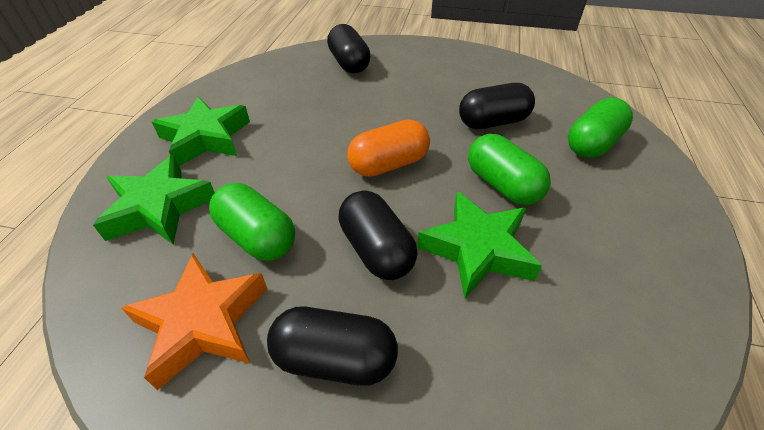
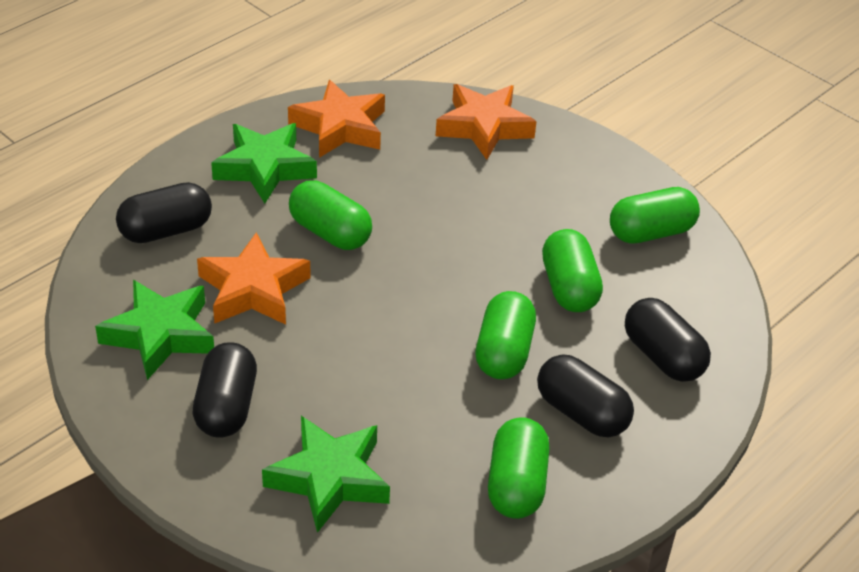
green capsule: [209,183,295,261] [468,134,551,205] [568,98,633,158] = 3 -> [289,180,372,250] [475,291,536,379] [488,417,550,519] [542,229,603,312] [610,187,700,244] = 5
orange capsule: [347,120,430,177] = 1 -> none = 0
orange star: [122,253,267,390] = 1 -> [197,232,311,325] [288,80,385,158] [436,84,537,160] = 3

